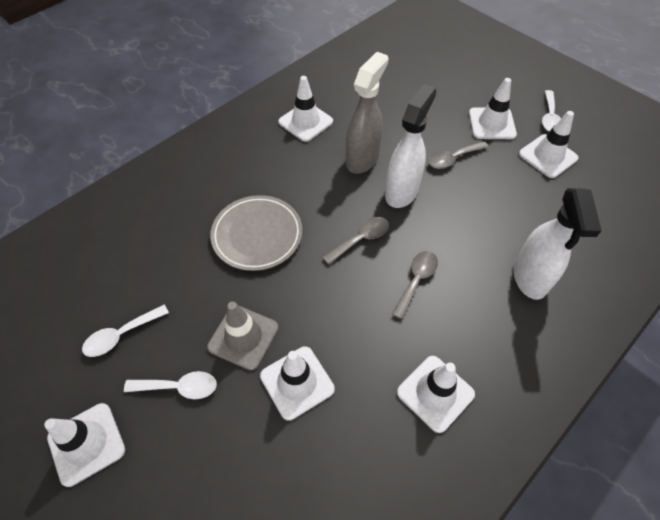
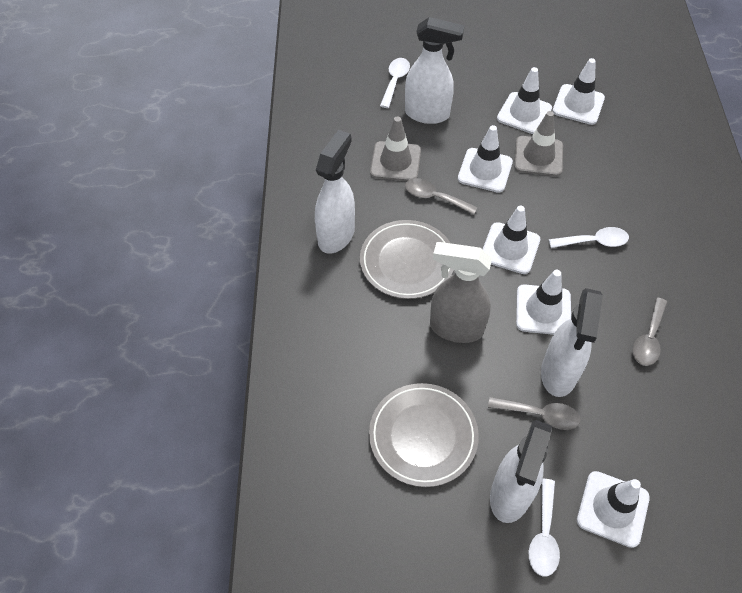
grey plate: [210,195,302,271] = 1 -> [360,220,454,299] [369,383,479,487] = 2
grey traffic cone: [207,301,278,370] = 1 -> [370,116,421,181] [514,111,563,176] = 2
white spray bottle: [385,84,436,208] [513,188,602,300] = 2 -> [315,130,355,254] [405,17,464,124] [490,420,552,523] [541,288,603,397] = 4

